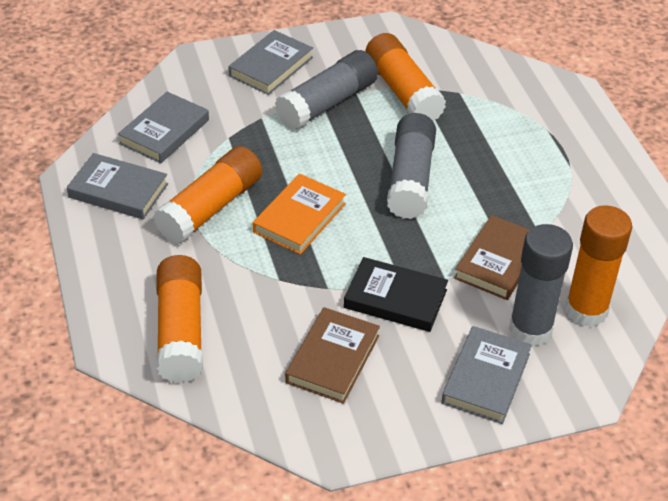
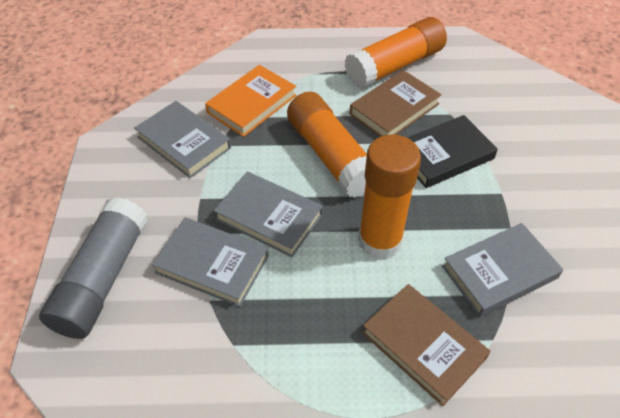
grey glue stick: [275,50,378,130] [387,113,436,219] [509,224,573,347] = 3 -> [39,197,148,339] = 1
orange glue stick: [153,146,262,244] [156,255,203,383] [365,33,446,121] [565,205,632,327] = 4 -> [287,91,367,198] [345,17,447,89] [358,134,421,260] = 3

